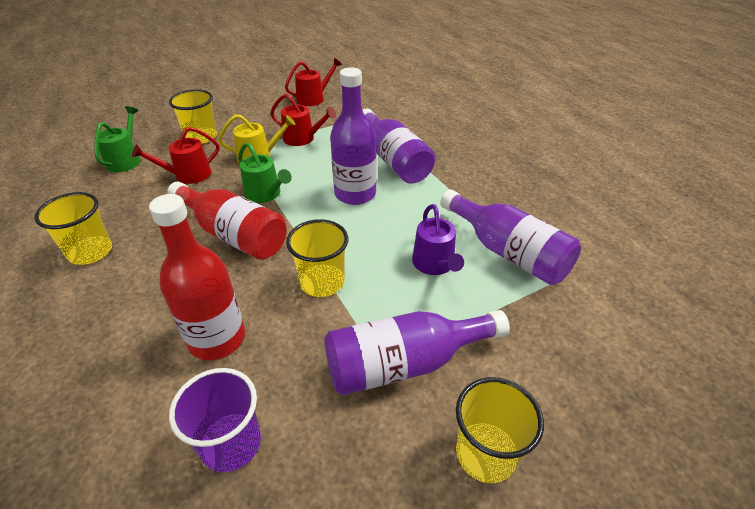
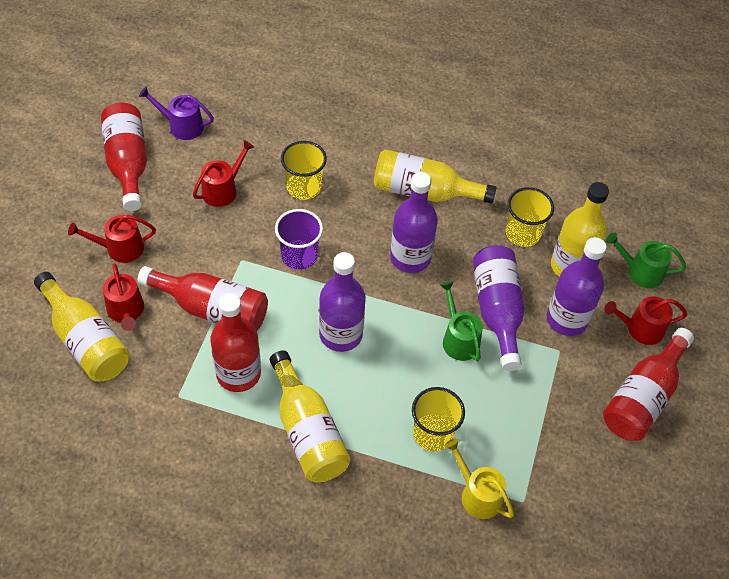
red bottle: [149,194,245,360] [167,182,287,260] = 2 -> [101,103,147,211] [137,266,268,331] [210,293,261,392] [603,328,694,441] = 4
red watering can: [132,127,220,184] [270,94,336,146] [285,58,342,106] = 3 -> [68,214,156,263] [103,263,144,331] [193,140,254,207] [605,296,687,345] = 4
yellow bottle: none = 0 -> [34,272,130,382] [270,350,351,483] [374,149,497,204] [551,182,609,277] = 4
yellow cup: [34,192,112,265] [169,89,217,144] [286,219,348,297] [456,377,544,483] = 4 -> [281,141,327,200] [412,387,465,451] [506,187,554,247] = 3

